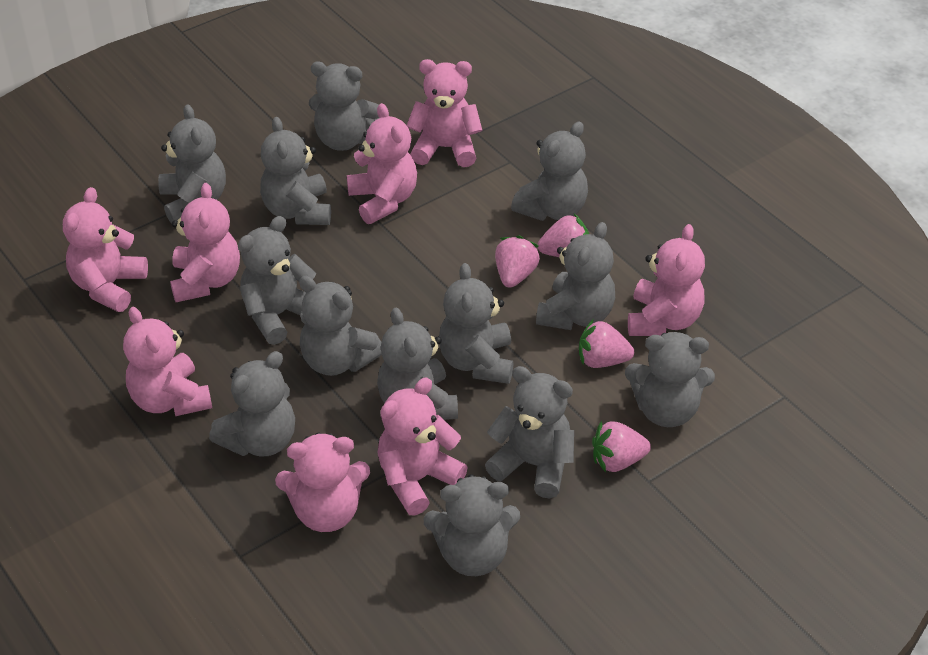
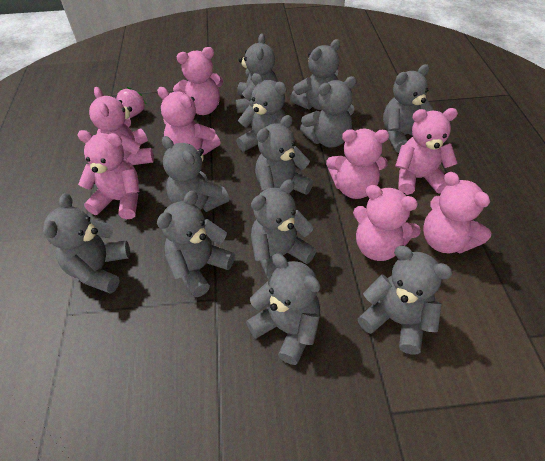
grey teddy bear: [158,105,226,224] [209,351,295,457] [238,216,316,345] [260,117,331,225] [299,276,382,376] [309,62,379,151] [377,308,458,420] [424,474,520,576] [439,263,513,384] [485,366,574,498] [511,121,588,221] [536,222,615,330] [625,332,715,427] = 13 -> [43,193,130,294] [157,191,235,297] [162,136,229,212] [235,34,278,113] [236,73,287,151] [246,253,321,365] [251,180,316,281] [255,115,313,195] [290,39,340,110] [300,76,357,148] [358,246,453,354] [383,64,434,153] = 12
pink strawberry: [495,235,540,288] [537,214,589,257] [579,319,634,368] [592,421,651,472] = 4 -> [117,87,146,118] = 1

